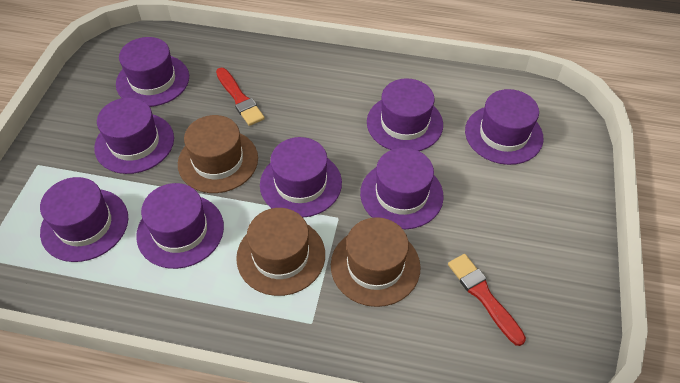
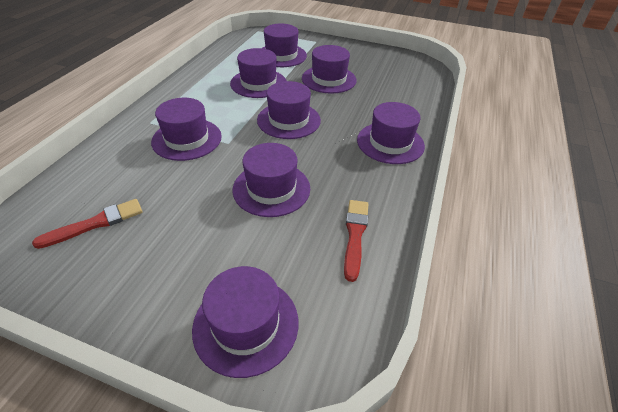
brown hat: [178,115,258,193] [236,208,325,296] [331,217,421,307] = 3 -> none = 0

